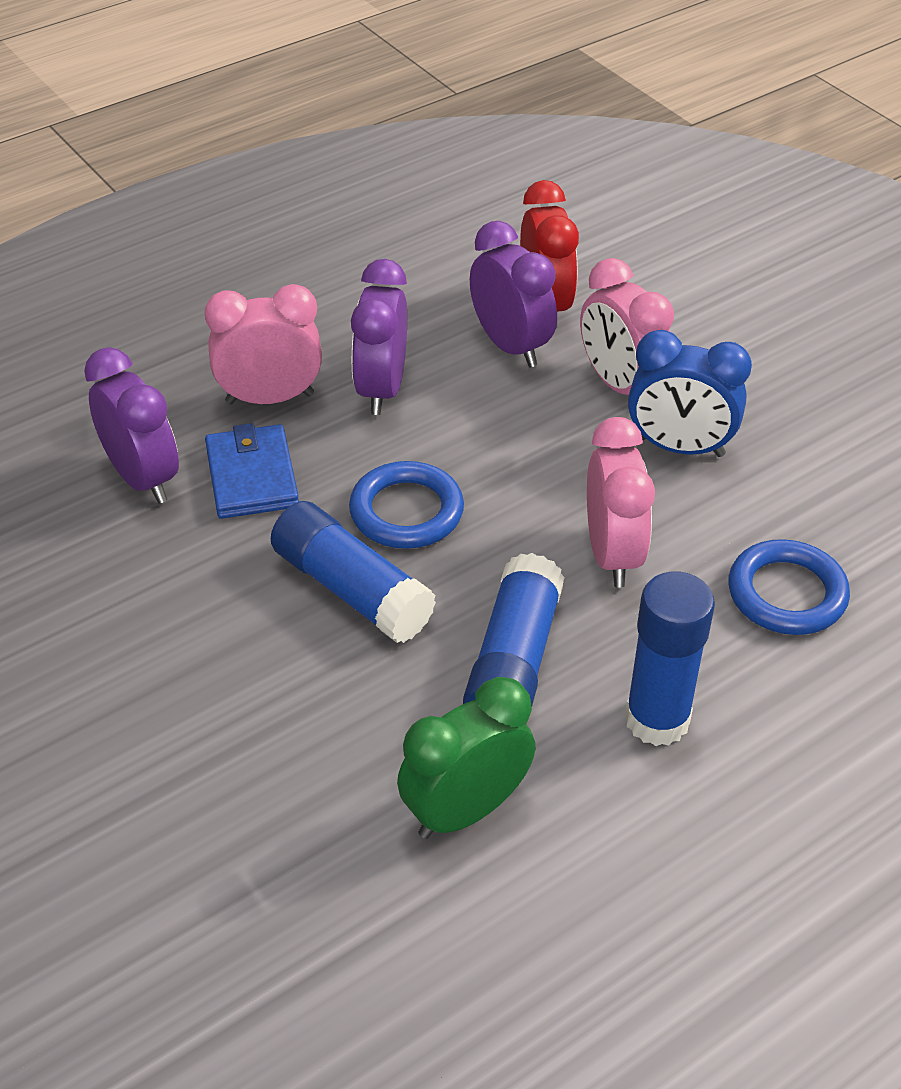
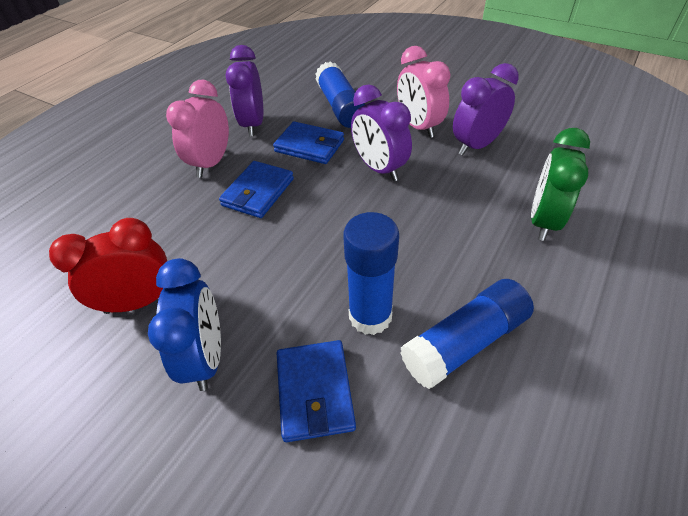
blue ring: [349,461,464,549] [728,539,850,635] = 2 -> none = 0
blue wallet: [205,423,299,519] = 1 -> [219,161,294,218] [273,121,344,164] [277,340,356,442] = 3
pink clock: [205,284,322,404] [580,258,674,395] [587,417,655,588] = 3 -> [166,80,229,178] [397,46,450,138] = 2

